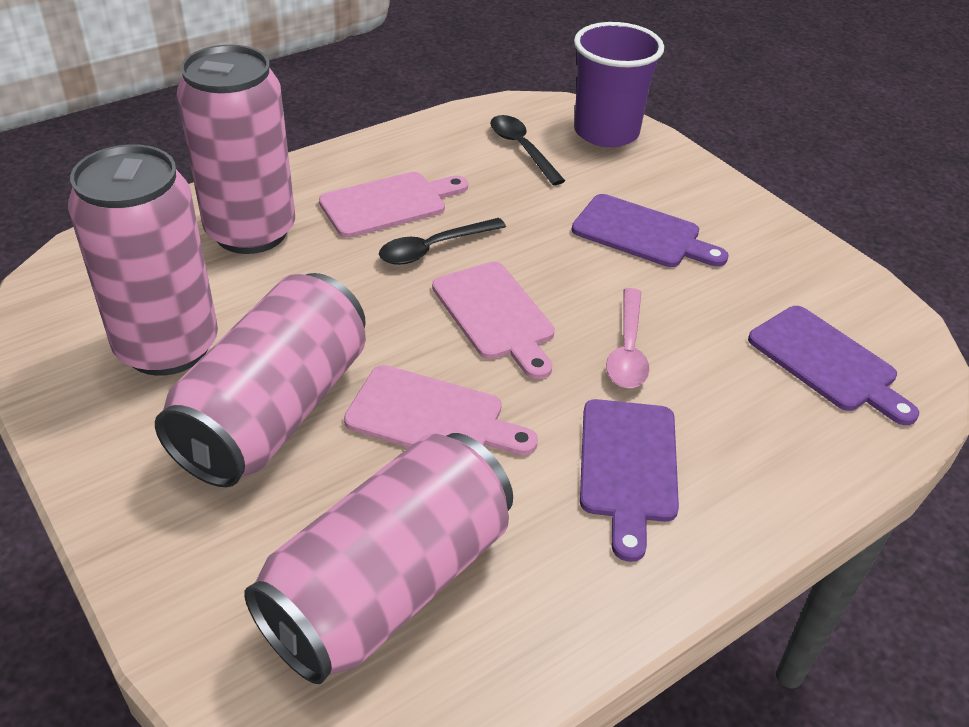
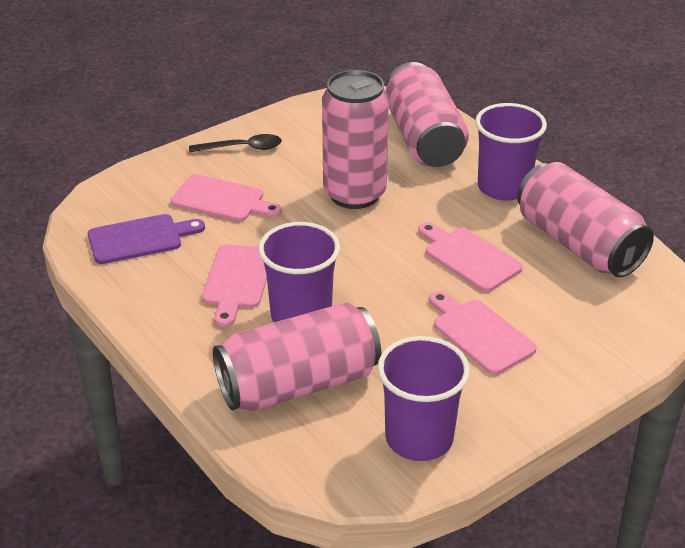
black spoon: [379,218,506,265] [490,115,565,185] = 2 -> [189,134,282,152] = 1
pink cutting board: [319,172,468,238] [344,365,538,455] [432,262,555,379] = 3 -> [171,174,282,221] [202,244,267,327] [418,222,522,292] [429,291,537,375] = 4
pink spoon: [606,288,649,388] = 1 -> none = 0
purple cup: [574,22,664,147] = 1 -> [258,222,340,322] [378,336,470,461] [475,103,547,201] = 3
purple cutting board: [572,194,729,267] [580,399,679,562] [748,306,919,425] = 3 -> [88,214,205,264] = 1

